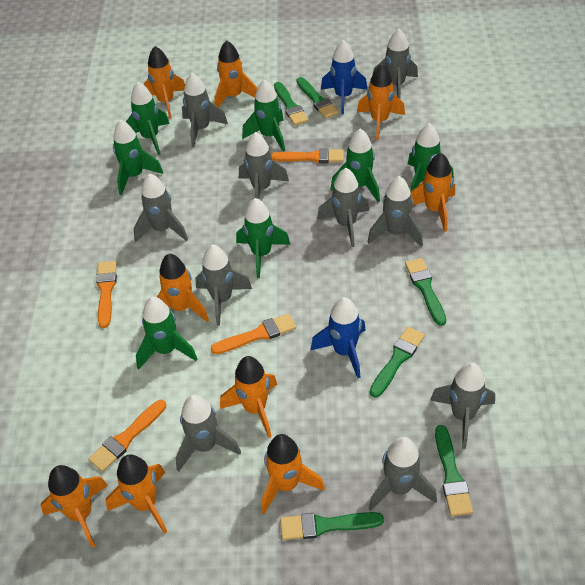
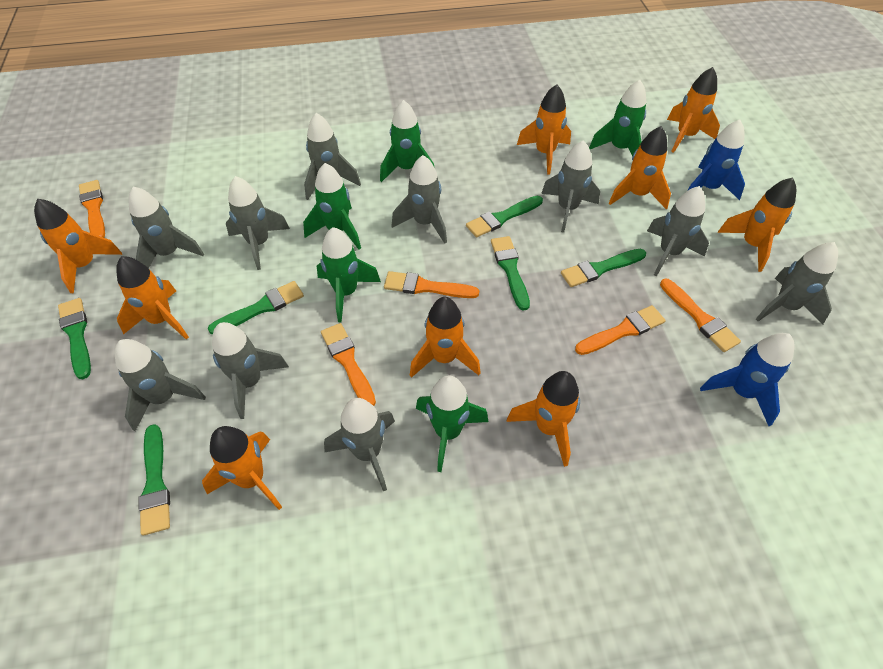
green rocket: [113,120,163,195] [126,82,170,155] [136,297,197,369] [236,198,291,278] [242,79,285,152] [331,129,380,202] [408,123,454,192] = 7 -> [303,163,361,250] [317,227,381,323] [380,100,434,182] [416,376,488,472] [589,80,647,156] = 5
orange brush: [88,400,166,472] [96,261,117,328] [211,313,296,354] [271,148,344,163] = 4 -> [79,180,105,238] [321,323,376,406] [384,271,479,298] [575,305,666,355] [660,278,741,352] = 5

